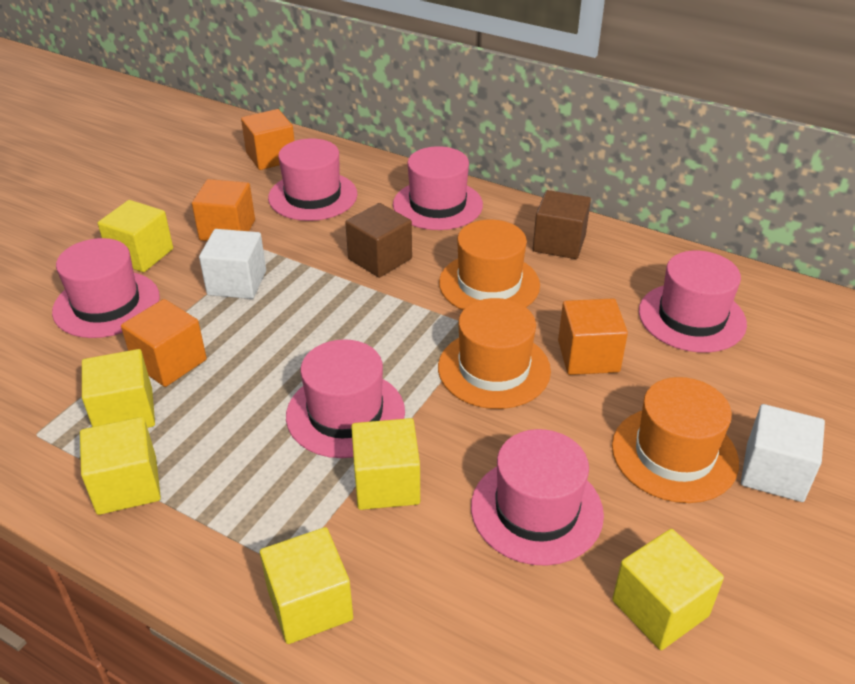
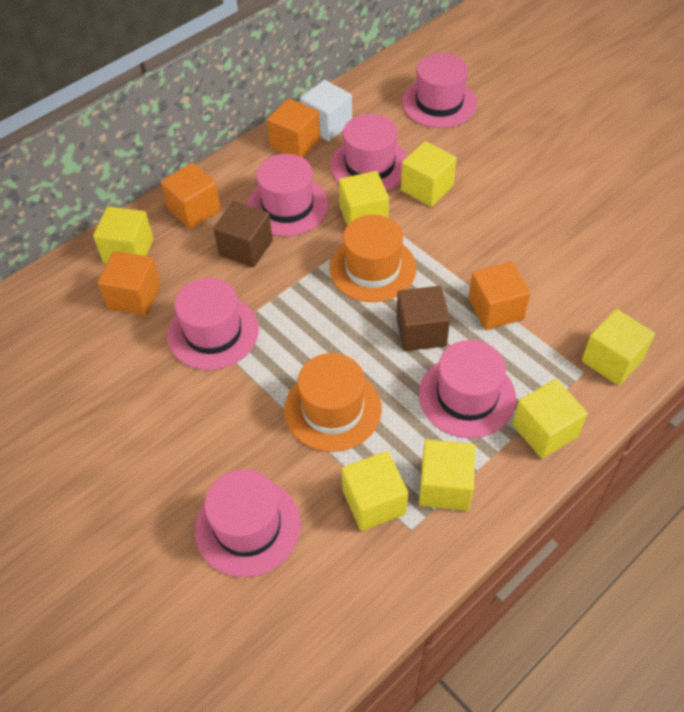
orange hat: [438,298,551,409] [439,220,540,310] [612,377,739,503] = 3 -> [284,353,382,452] [329,215,416,302] = 2
white cube: [199,229,266,299] [741,404,825,502] = 2 -> [300,80,352,141] = 1
yellow cube: [80,417,161,515] [82,349,155,428] [98,200,173,272] [260,527,353,644] [351,418,420,510] [612,529,724,650] = 6 -> [93,206,153,264] [339,171,389,226] [342,451,408,531] [401,141,457,207] [419,439,476,511] [513,379,588,458] [582,309,655,386] = 7

